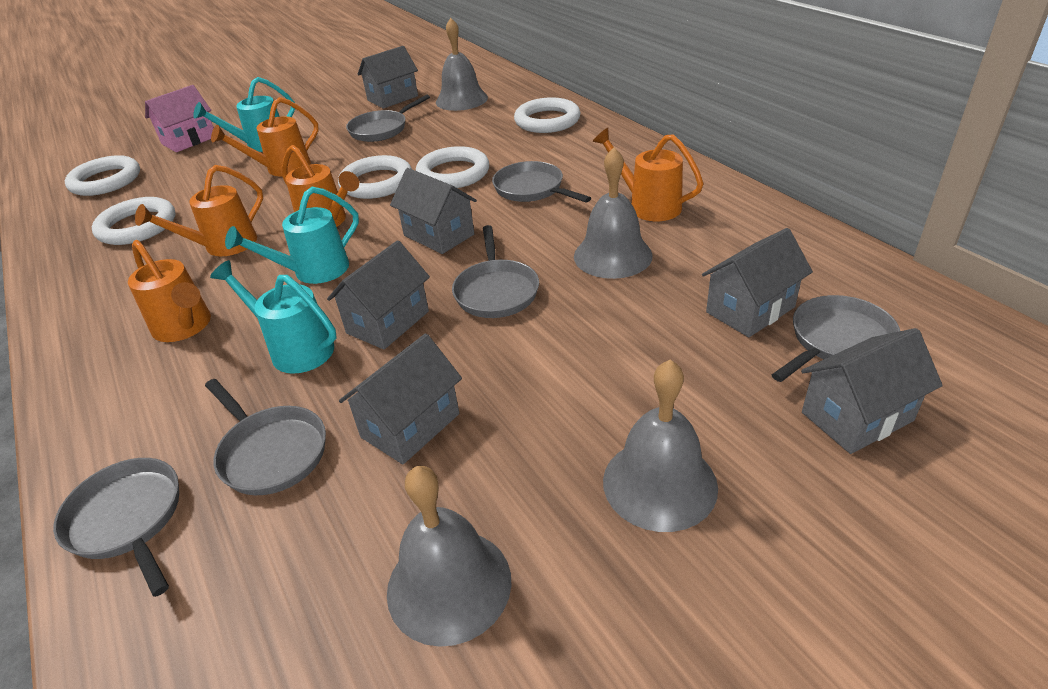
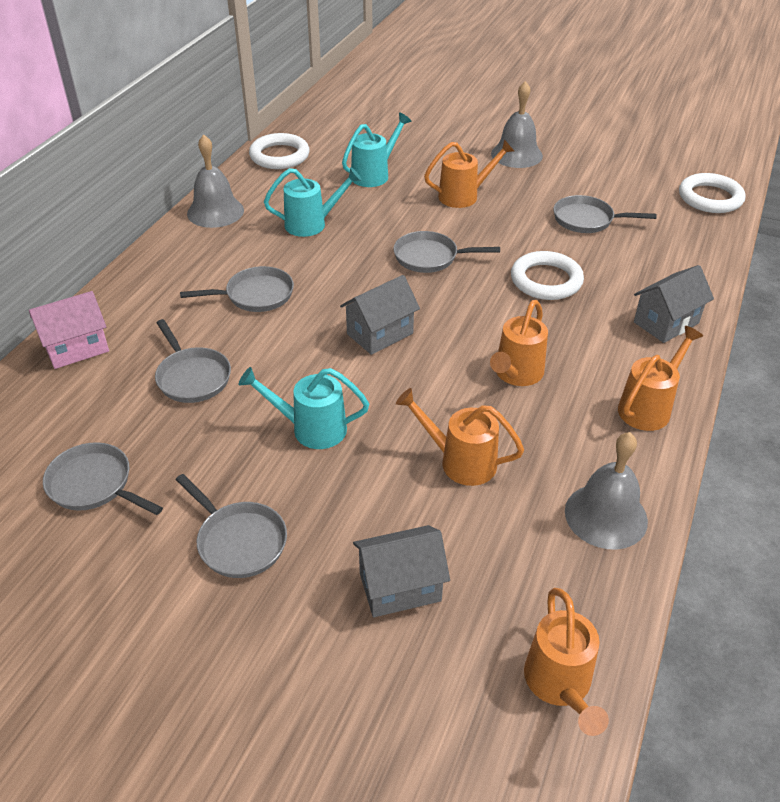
grey bell: [387,466,511,647] [436,18,488,111] [574,147,653,279] [603,360,718,532] = 4 -> [187,134,244,228] [491,81,543,168] [565,432,648,549] = 3
grey house: [327,240,430,350] [339,333,462,464] [358,46,418,109] [390,168,477,254] [702,228,813,337] [801,328,943,454] = 6 -> [340,275,420,355] [353,525,450,617] [634,265,714,343] = 3
white ring: [65,155,140,196] [92,197,175,245] [338,155,412,199] [416,146,489,188] [514,97,581,133] = 5 -> [249,133,310,169] [511,251,584,300] [679,173,745,213] = 3

